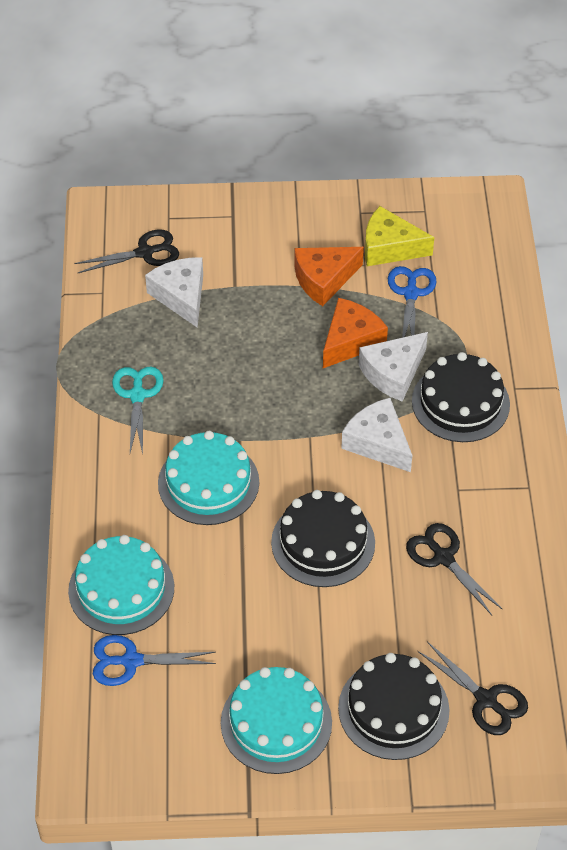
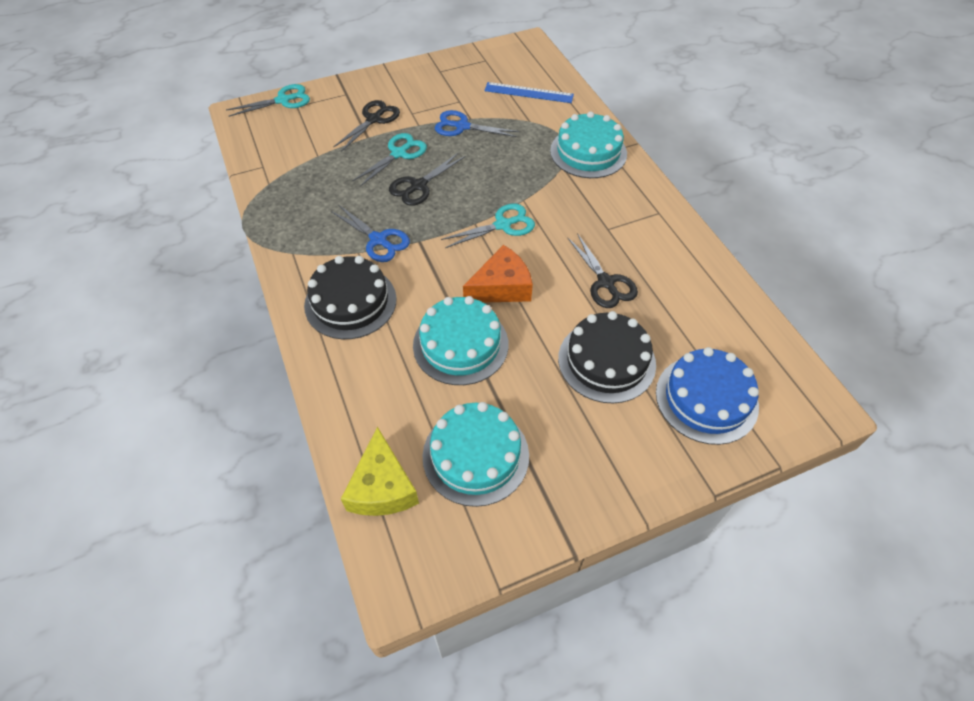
black cake: [271,490,375,587] [338,653,449,760] [412,352,510,442] = 3 -> [304,256,397,339] [558,311,656,403] = 2
blue cake: none = 0 -> [656,347,759,445] = 1
blue ruler: none = 0 -> [484,82,574,103] = 1
orange cheese: [294,247,364,306] [323,298,388,368] = 2 -> [463,245,533,303] = 1
turquoise scissors: [112,367,164,455] = 1 -> [226,84,310,117] [352,133,427,186] [441,204,535,248] = 3
white cheese: [145,257,203,328] [341,398,412,472] [359,332,428,402] = 3 -> none = 0

